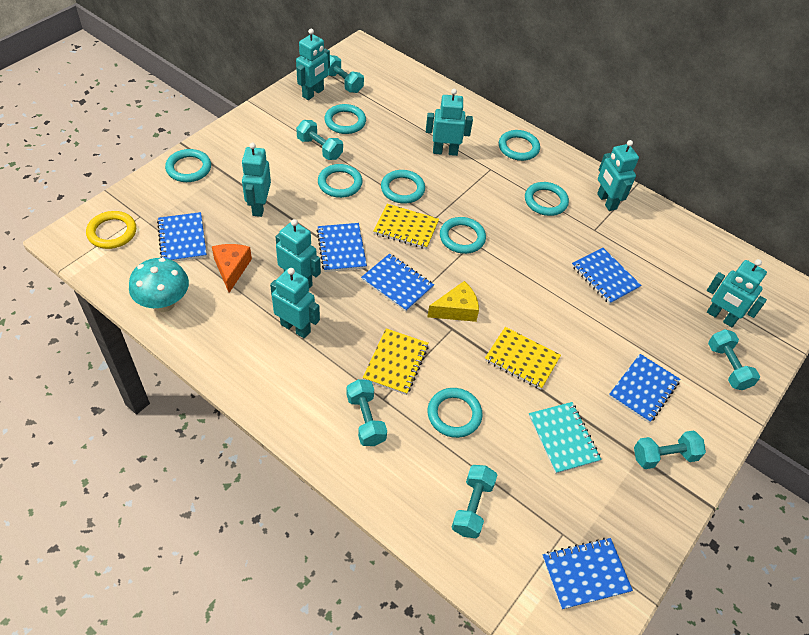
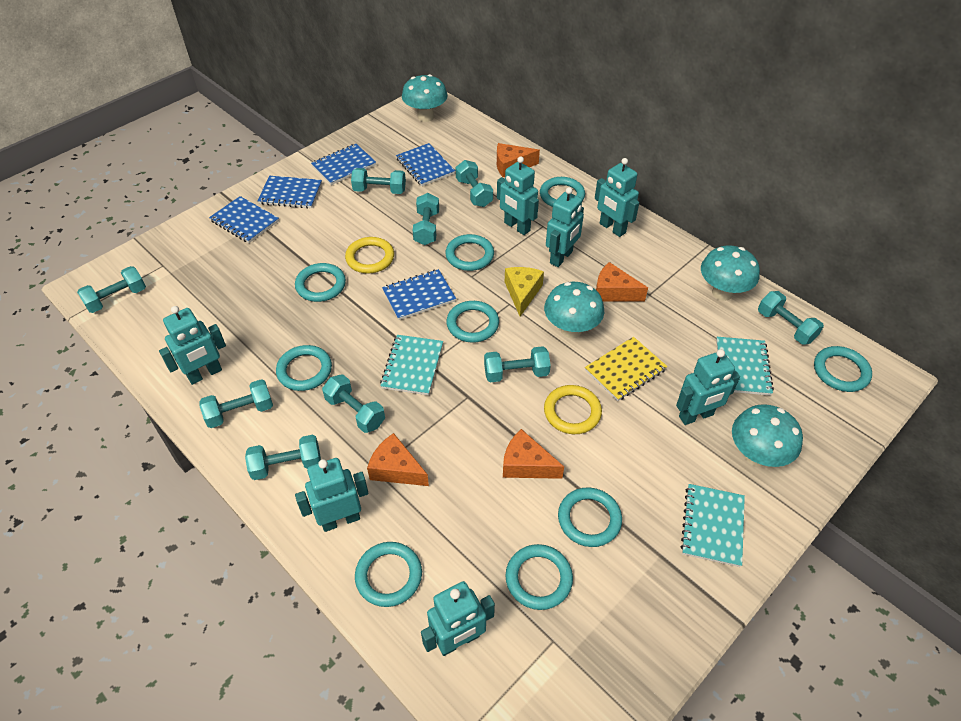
blue notebook: [157,212,207,262] [317,223,367,272] [361,254,434,312] [542,538,633,610] [572,248,642,304] [609,354,680,423] = 6 -> [209,196,279,243] [258,176,322,208] [311,144,376,185] [382,269,456,320] [396,143,455,186] = 5
orange cheese: [212,244,252,293] = 1 -> [367,433,429,486] [497,143,540,177] [503,429,564,479] [596,262,648,301] = 4
turquoise dumbbell: [296,120,343,160] [328,55,364,93] [347,379,387,446] [452,465,497,538] [634,430,706,469] [708,329,760,390] = 6 -> [77,266,146,313] [199,379,273,428] [245,435,321,480] [322,374,385,433] [351,168,406,194] [413,193,439,245] [456,160,493,207] [484,346,551,382] [758,291,824,345] = 9
turquoise mushroom: [129,258,189,312] = 1 -> [402,74,448,122] [544,282,604,338] [701,246,760,301] [732,404,803,467] = 4
turquoise notebook: [529,402,601,474] = 1 -> [380,335,443,395] [680,484,745,567] [716,337,774,396] = 3
turquoise ring: [165,149,211,182] [318,164,362,198] [324,104,366,134] [381,170,425,204] [428,388,483,438] [440,217,486,254] [499,130,540,161] [525,182,569,216] = 8 -> [276,345,332,391] [295,263,346,302] [355,542,422,607] [445,234,494,271] [447,301,499,342] [505,544,573,610] [540,177,585,207] [558,487,622,547] [814,346,872,392] = 9
yellow notebook: [363,328,429,395] [373,204,439,249] [485,327,561,390] = 3 -> [585,337,667,401] = 1
yellow ring: [86,211,136,249] = 1 -> [345,237,394,274] [544,385,602,434] = 2

